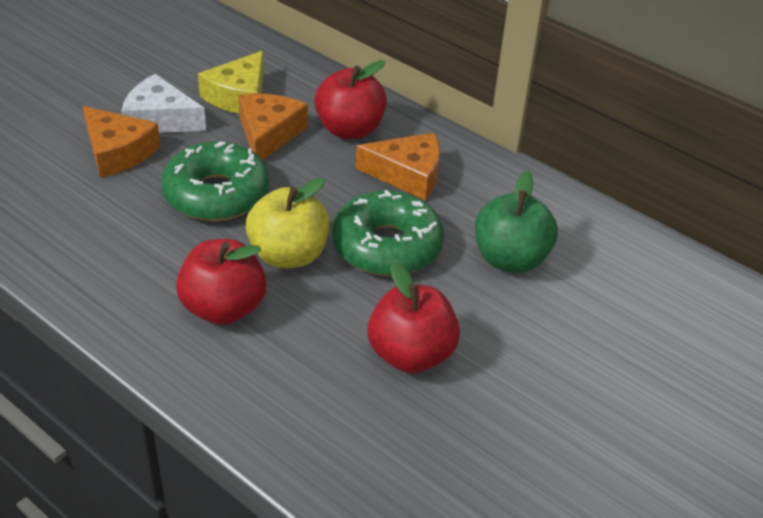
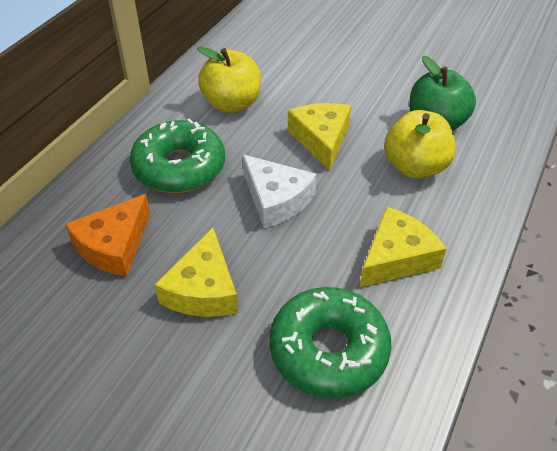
orange cheese: [83,106,160,177] [238,94,308,160] [356,132,440,200] = 3 -> [65,194,150,277] = 1
red apple: [176,239,267,325] [314,60,387,139] [367,262,460,373] = 3 -> none = 0
yellow apple: [246,178,329,268] = 1 -> [197,47,261,113] [384,110,456,178] = 2
yellow cheese: [198,51,264,114] = 1 -> [154,228,238,317] [288,103,351,170] [360,206,447,287] = 3

